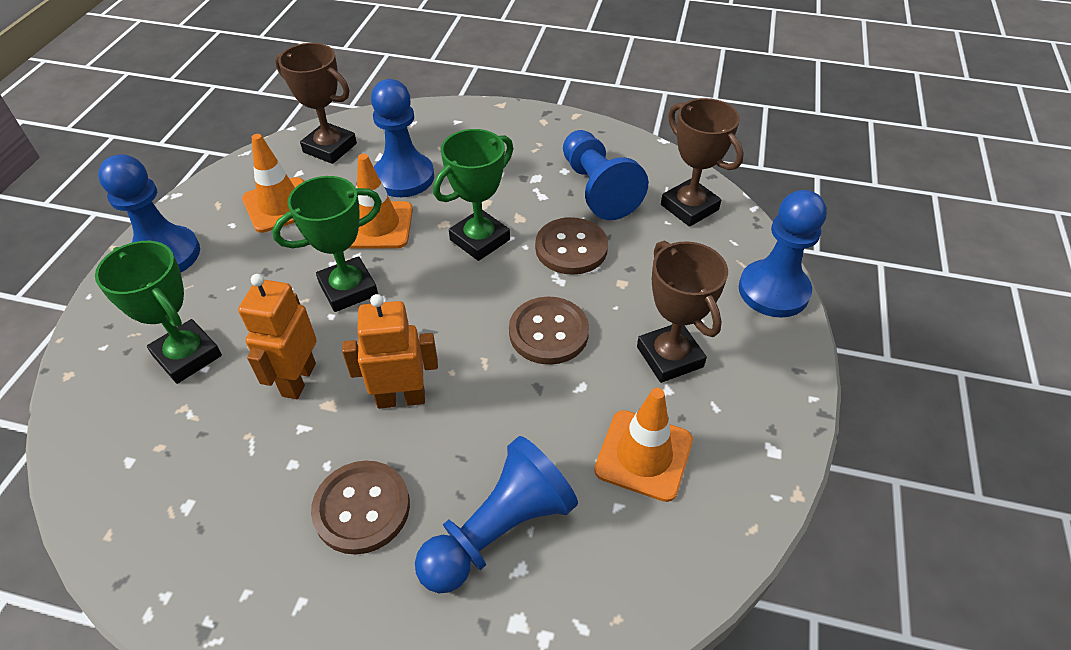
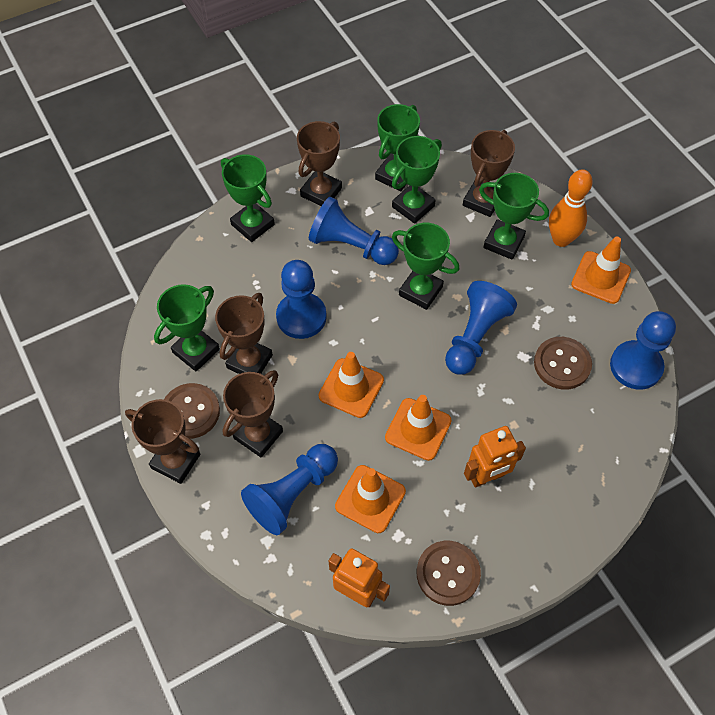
brown trophy: [275,43,357,164] [637,241,728,383] [661,98,744,227] = 3 -> [125,399,200,484] [215,293,273,374] [223,370,283,458] [297,121,342,206] [463,130,515,217] = 5
green trophy: [95,241,222,384] [272,176,382,312] [433,129,513,261] = 3 -> [154,284,220,371] [221,154,275,242] [375,104,420,191] [392,136,442,224] [392,223,459,310] [479,173,549,260] = 6
orange bowling pin: none = 0 -> [549,169,593,247] = 1
orange traffic cone: [242,134,304,233] [349,154,413,249] [594,388,693,502] = 3 -> [318,352,384,418] [335,465,406,533] [385,395,452,461] [571,236,631,304] = 4

